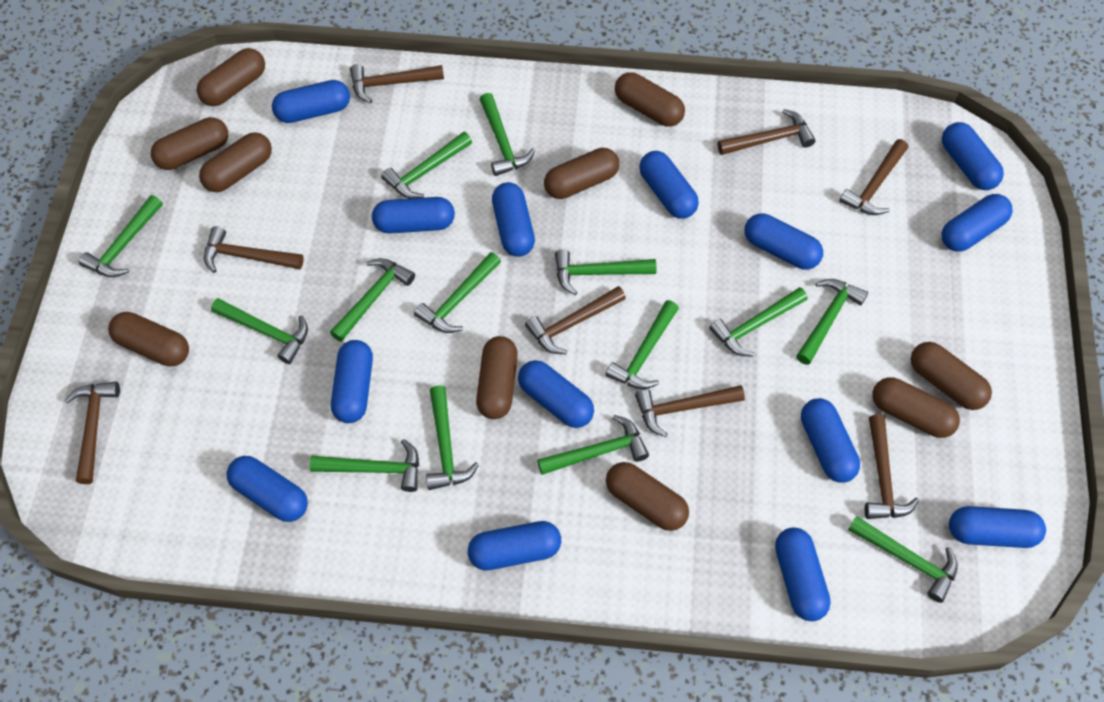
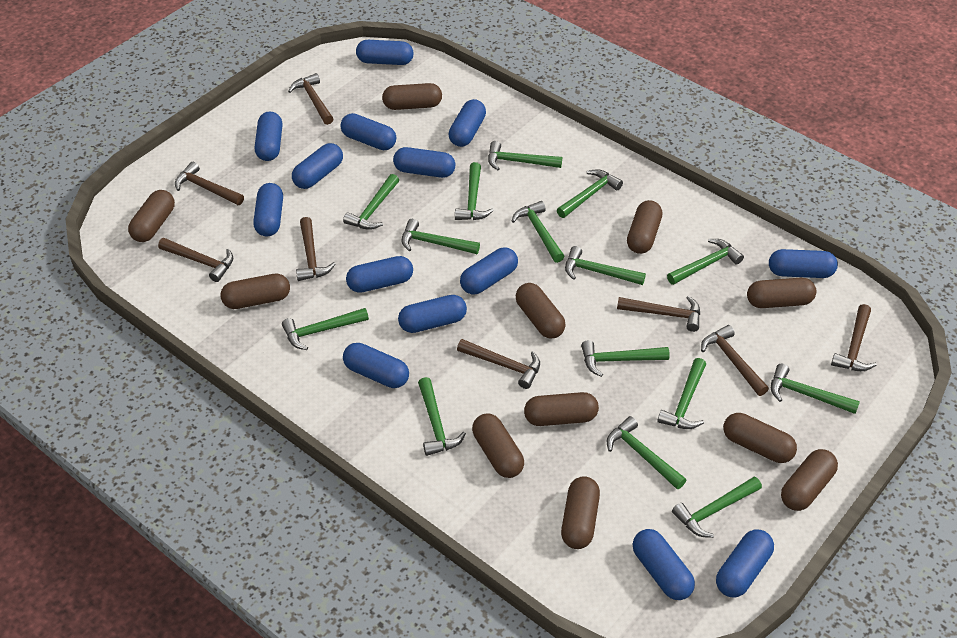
brown capsule: [108,312,189,366] [151,117,228,170] [197,48,265,106] [199,132,272,192] [476,336,518,419] [544,148,619,199] [606,462,689,531] [615,72,685,127] [873,377,960,438] [911,342,992,410] = 10 -> [128,190,175,242] [221,274,290,309] [382,83,442,110] [472,414,524,478] [516,283,566,339] [524,392,599,426] [561,476,600,549] [627,200,662,254] [723,413,797,463] [747,278,816,308] [781,449,838,511] = 11
green hammer: [79,195,163,277] [211,298,308,364] [310,439,419,492] [330,258,415,342] [381,132,472,199] [414,252,501,333] [426,385,479,490] [479,93,535,176] [537,415,649,475] [555,249,657,295] [606,300,679,389] [709,287,807,357] [796,279,868,365] [848,516,958,603] = 14 -> [282,308,369,350] [343,174,399,230] [401,219,480,254] [418,377,466,456] [455,162,494,220] [488,141,562,170] [512,201,565,263] [557,169,623,218] [565,246,646,285] [581,340,670,377] [607,416,686,489] [657,358,706,429] [667,239,744,285] [672,477,762,538] [771,364,860,414] = 15

